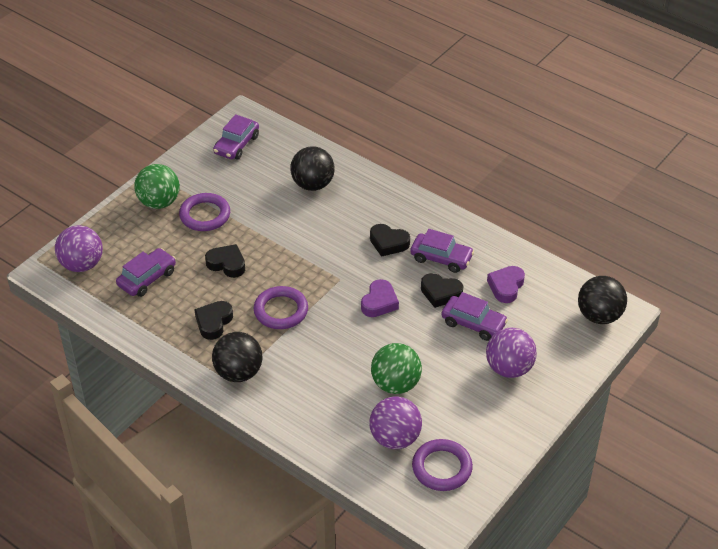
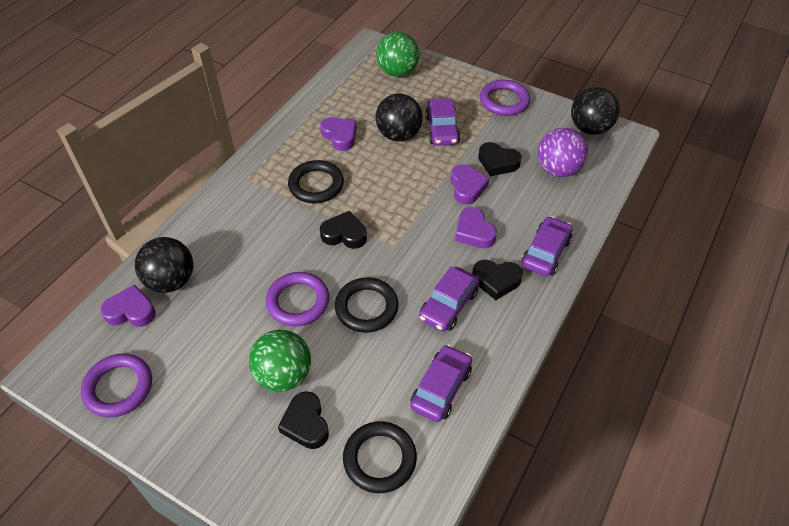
black ring: none = 0 -> [288,160,344,203] [335,277,399,333] [343,421,417,493] = 3
purple ball: [55,225,103,272] [369,396,422,449] [486,328,537,378] = 3 -> [538,128,588,177] = 1
purple heart: [361,279,399,317] [487,266,525,303] = 2 -> [100,285,156,327] [320,117,356,151] [451,165,489,204] [455,207,497,248] = 4

